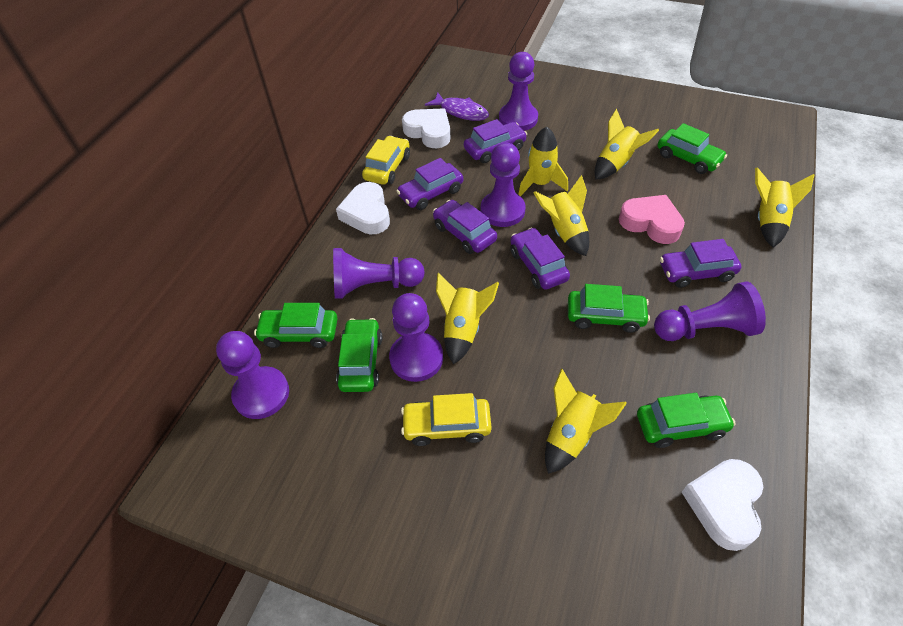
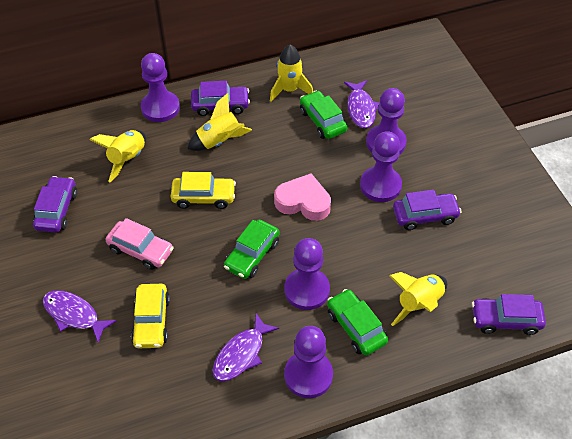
green car: [254,303,338,348] [336,318,382,392] [568,284,650,333] [637,393,735,448] [657,123,727,174] = 5 -> [224,220,280,279] [300,90,347,139] [327,289,388,356] = 3
pink car: none = 0 -> [106,218,174,270] = 1
purple car: [396,158,463,210] [433,200,497,254] [464,119,527,163] [510,228,570,290] [660,239,741,288] = 5 -> [33,176,77,233] [191,81,250,116] [393,190,461,230] [472,294,546,335] = 4
purple fish: [425,92,489,121] = 1 -> [43,290,117,343] [213,313,279,382] [344,80,380,129] = 3
purple pawn: [216,331,289,419] [333,248,425,299] [389,293,443,382] [481,142,525,227] [499,52,538,131] [654,282,766,341] = 6 -> [141,53,180,122] [284,238,330,310] [284,326,333,398] [360,131,402,202] [366,88,407,155] = 5
white heart: [336,182,390,235] [402,108,450,148] [682,459,763,551] = 3 -> none = 0
yellow rocket: [436,273,499,364] [518,127,568,196] [533,175,589,256] [545,369,627,474] [595,109,659,180] [755,167,814,248] = 6 -> [89,130,146,182] [187,93,252,151] [270,45,313,102] [389,272,447,326] = 4

